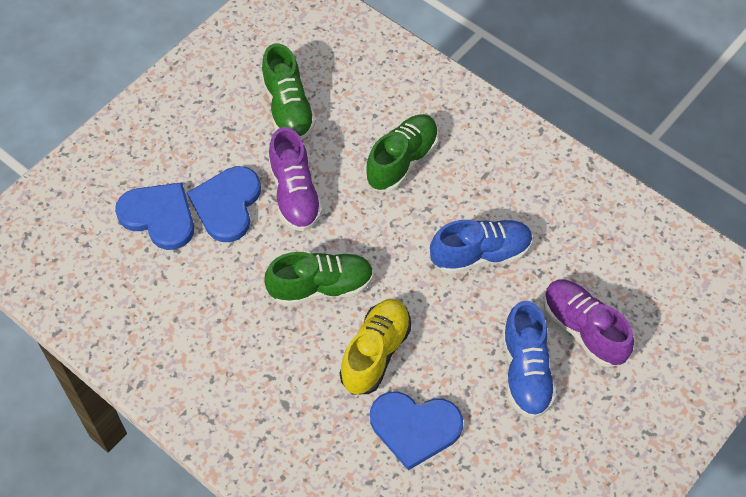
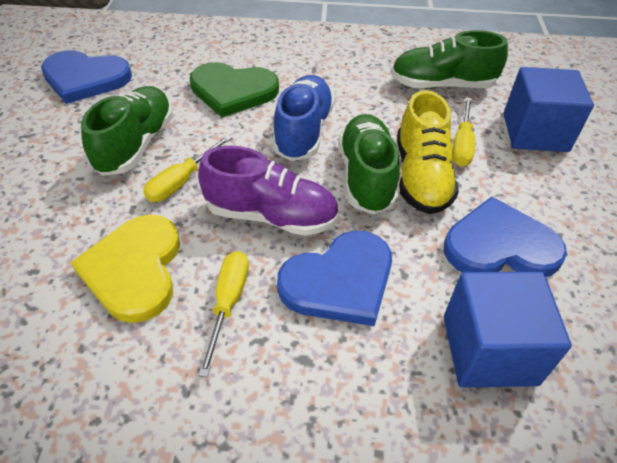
blue cube: none = 0 -> [444,272,572,387] [503,67,594,152] = 2
blue shoe: [430,220,533,275] [502,301,556,419] = 2 -> [272,75,335,161] = 1
green heart: none = 0 -> [190,62,279,118] = 1
purple shoe: [269,127,323,232] [543,280,634,367] = 2 -> [198,145,339,236] = 1
yellow heart: none = 0 -> [71,215,180,323] = 1
yellow screwdriver: none = 0 -> [143,135,232,202] [198,251,249,377] [452,97,475,167] = 3

